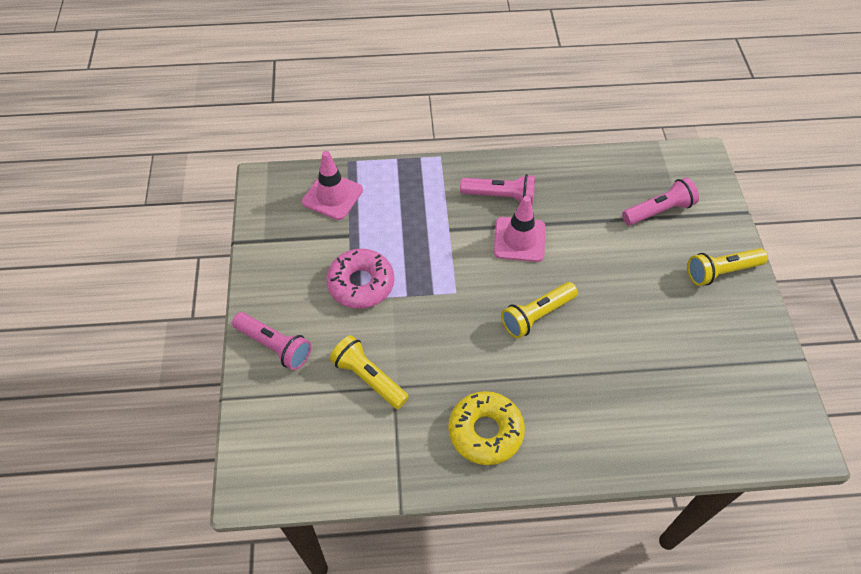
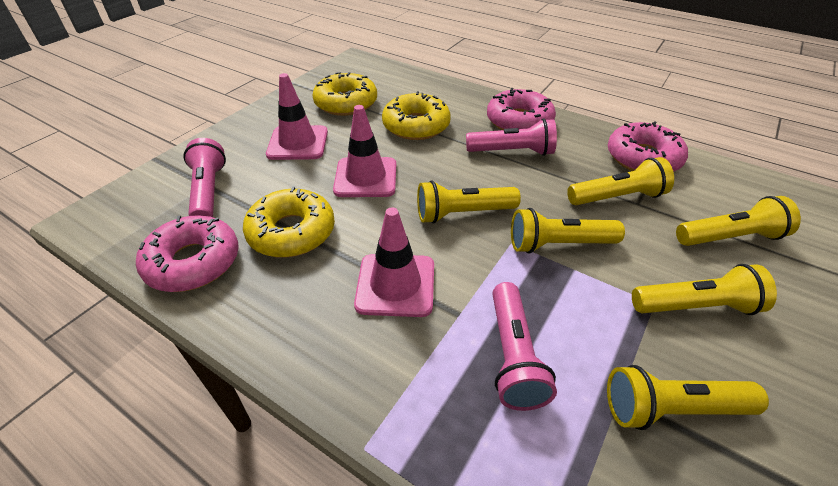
pink donut: [326,249,394,309] = 1 -> [136,215,239,292] [487,88,556,130] [608,121,688,172] = 3
pink traffic cone: [302,151,363,220] [494,196,546,262] = 2 -> [266,73,328,160] [333,105,396,197] [354,207,434,317] = 3
yellow donut: [448,391,525,465] = 1 -> [243,186,335,258] [312,72,377,116] [382,91,451,140] = 3
yellow flashlight: [330,335,409,409] [501,282,578,339] [687,248,768,286] = 3 -> [417,180,521,224] [511,208,625,254] [567,157,674,205] [607,365,769,430] [632,264,777,315] [676,196,801,246] = 6

